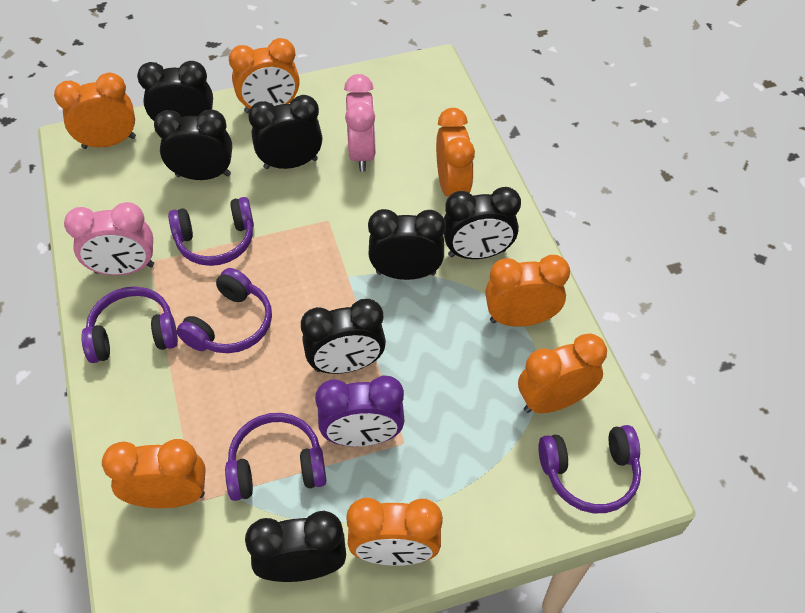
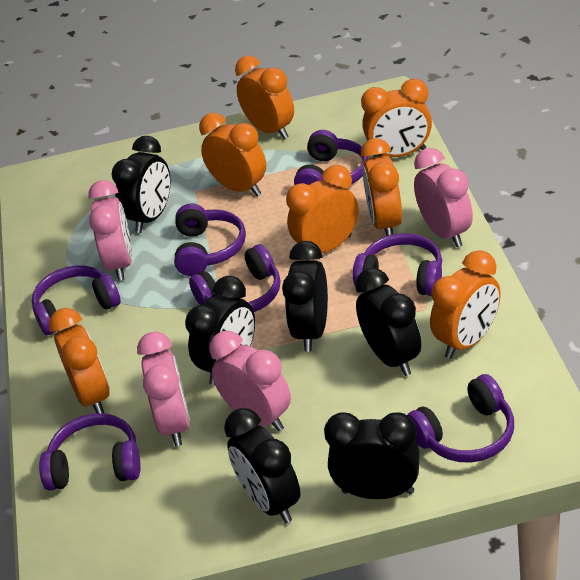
black clock: [137,61,213,121] [154,109,232,180] [245,511,346,582] [248,95,322,169] [301,299,386,374] [368,209,446,280] [444,187,521,259] = 7 -> [111,136,170,233] [185,276,255,385] [224,408,301,523] [282,241,328,352] [324,412,420,499] [355,268,421,376] = 6
pink clock: [64,202,154,275] [344,74,376,172] = 2 -> [88,180,133,281] [137,332,190,446] [209,331,291,432] [414,148,473,247] = 4
purple clock: [315,376,405,447] = 1 -> none = 0
purple headphones: [81,286,178,363] [168,197,254,266] [177,268,272,353] [225,413,327,501] [538,425,641,513] = 5 -> [32,265,121,335] [39,413,141,491] [174,204,246,276] [189,244,281,312] [294,130,368,185] [353,233,442,296] [407,374,514,463] = 7

